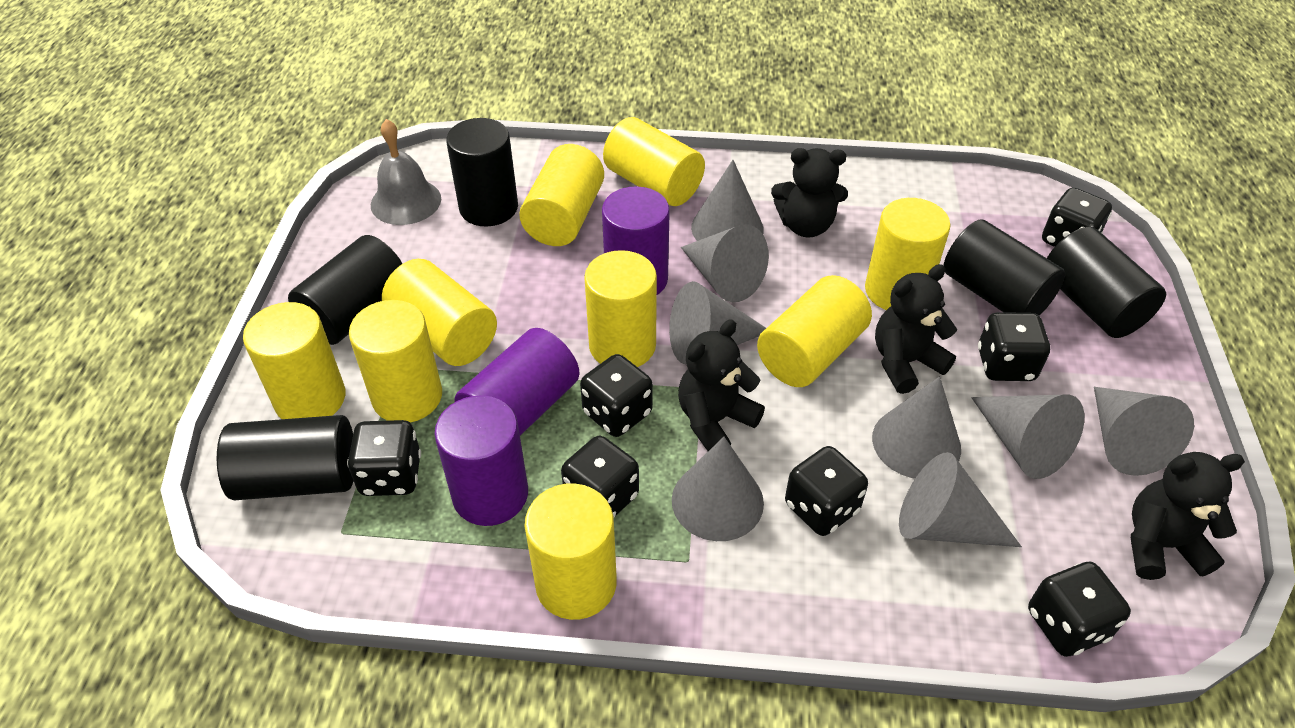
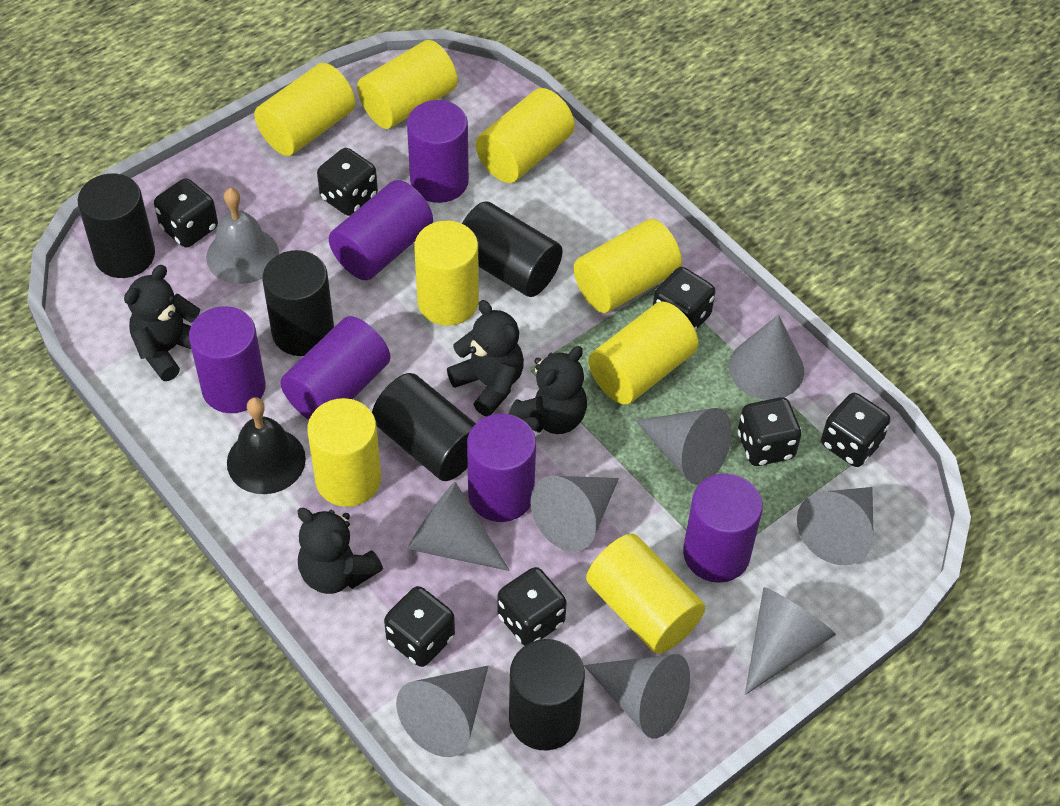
black bell: none = 0 -> [227,397,306,494] = 1
purple cylinder: [434,395,528,526] [455,328,579,436] [602,186,670,295] = 3 -> [189,306,266,413] [280,316,391,420] [329,180,433,280] [407,100,469,203] [467,414,536,522] [683,473,763,583] = 6
yellow cylinder: [243,302,346,419] [349,300,442,423] [382,259,497,366] [519,144,604,246] [524,483,617,620] [584,250,657,367] [603,117,705,206] [757,275,872,387] [865,198,951,310] = 9 -> [254,63,356,156] [307,398,381,507] [357,40,458,129] [414,221,479,326] [476,88,575,183] [574,219,682,313] [586,534,705,654] [588,301,698,405] = 8

